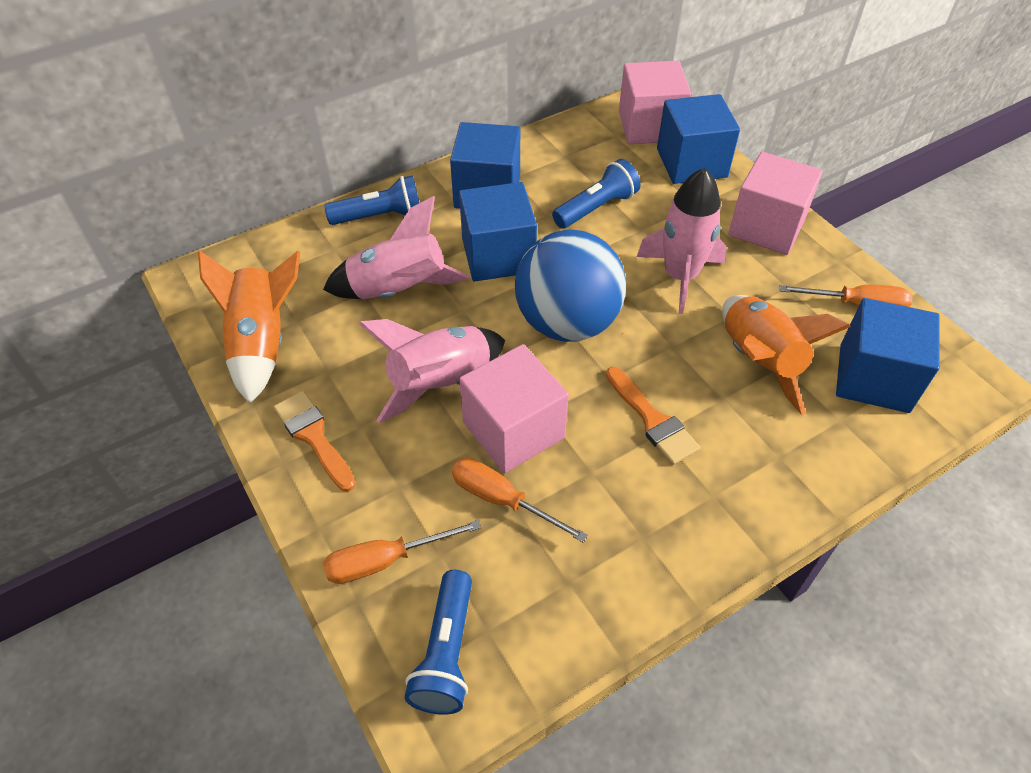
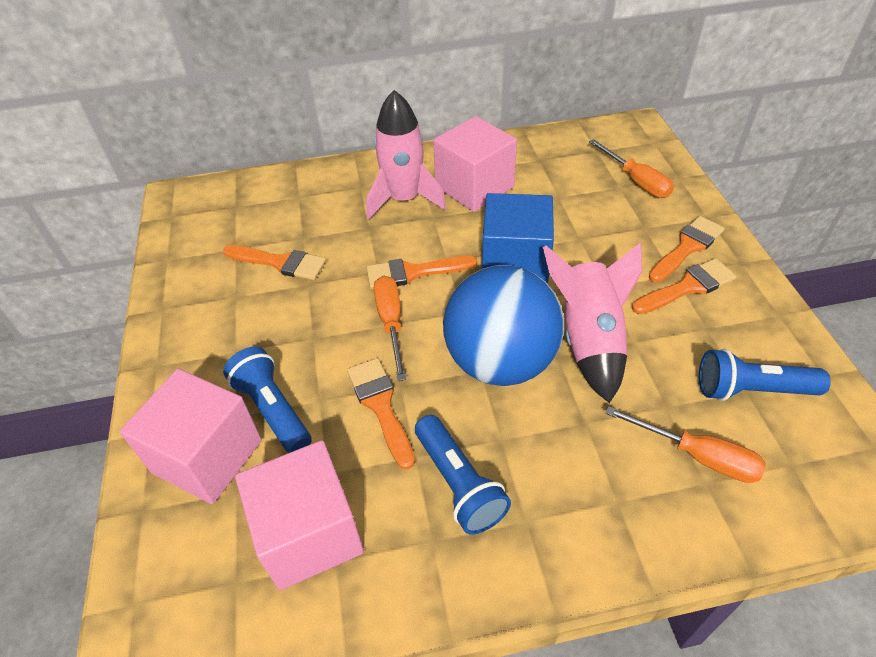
blue cube: [450,122,520,209] [459,182,537,281] [657,94,740,184] [836,298,939,413] = 4 -> [482,193,554,284] = 1
orange brush: [274,391,356,492] [606,367,700,465] = 2 -> [223,245,326,280] [347,358,415,470] [367,256,477,289] [632,258,737,314] [649,216,725,283] = 5
orange rocket: [198,250,300,403] [722,295,851,415] = 2 -> none = 0
pink rocket: [323,196,469,299] [359,319,505,423] [637,168,727,314] = 3 -> [366,90,446,219] [543,243,642,403] = 2

